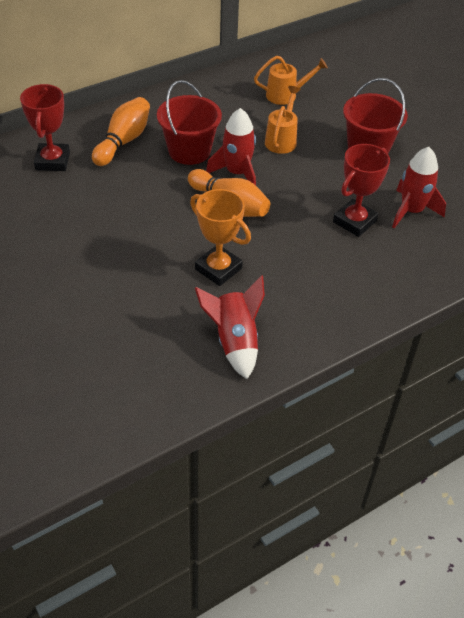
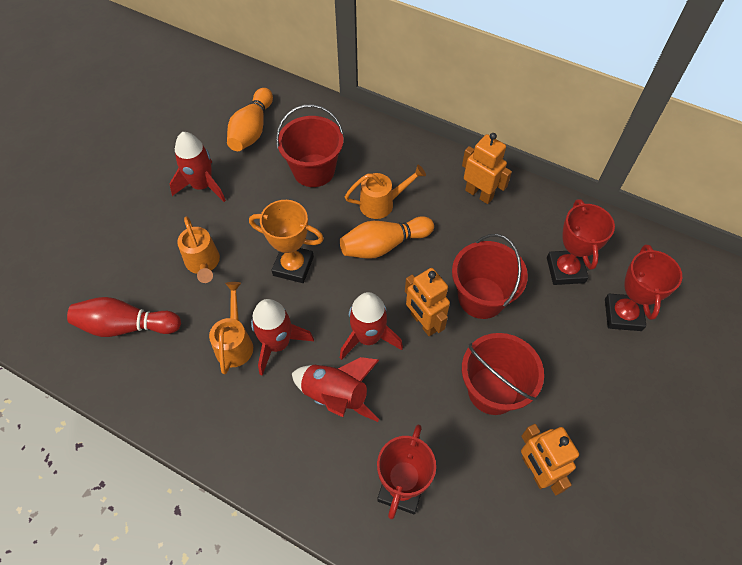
orange robot: none = 0 -> [405,268,450,336] [462,133,512,204] [521,424,579,495] = 3
orange watering can: [254,56,328,105] [265,86,301,154] = 2 -> [177,216,220,283] [209,282,253,374] [345,165,426,219] = 3
red bowling pin: none = 0 -> [67,297,181,337] = 1
red bucket: [157,80,222,165] [343,78,408,153] = 2 -> [276,104,344,187] [452,234,528,319] [462,333,544,415] = 3
red rocket: [195,275,265,379] [206,108,256,185] [392,147,446,228] = 3 -> [169,132,226,202] [251,299,314,375] [292,357,379,422] [340,292,403,360] = 4
red trophy: [20,84,70,171] [333,144,390,237] = 2 -> [377,424,436,519] [547,199,615,285] [605,244,682,331] = 3

